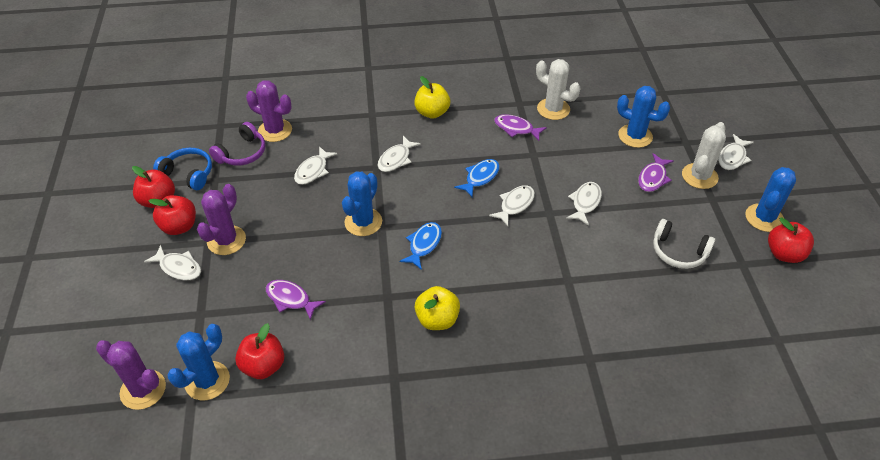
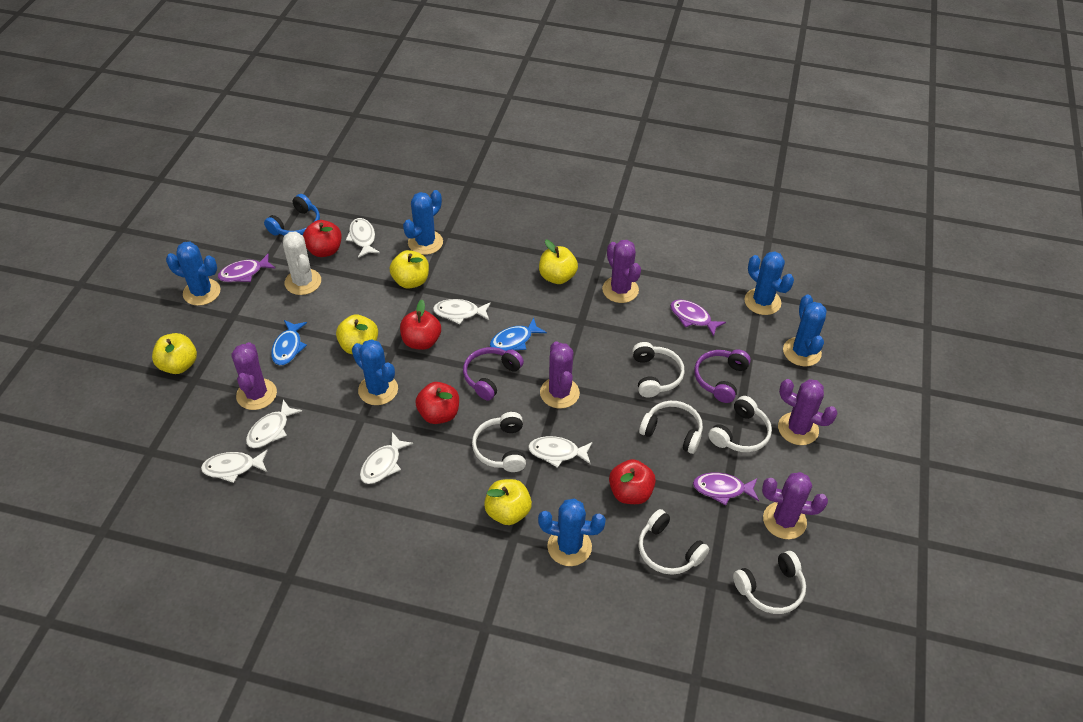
blue cactus: [167,324,230,400] [342,171,382,236] [617,86,670,148] [745,167,796,232] = 4 -> [166,242,221,306] [352,339,398,405] [403,190,443,255] [538,498,606,566] [744,251,794,315] [783,295,827,366] = 6
purple cactus: [96,340,166,410] [197,184,246,255] [246,80,292,142] = 3 -> [231,342,277,410] [540,341,580,409] [602,240,641,303] [762,472,828,539] [778,379,838,445] = 5
purple headphones: [209,122,265,166] = 1 -> [463,347,524,400] [694,349,751,403] = 2
white cactus: [536,59,580,120] [682,122,726,189] = 2 -> [283,231,321,295] = 1
white headphones: [653,219,715,269] = 1 -> [472,412,526,472] [632,342,684,398] [638,509,709,575] [639,401,703,454] [708,396,772,452] [733,551,806,614] = 6
yellow apple: [414,76,450,119] [415,286,460,330] = 2 -> [152,333,197,374] [336,314,378,354] [390,250,429,289] [484,479,532,525] [539,240,578,284] = 5

